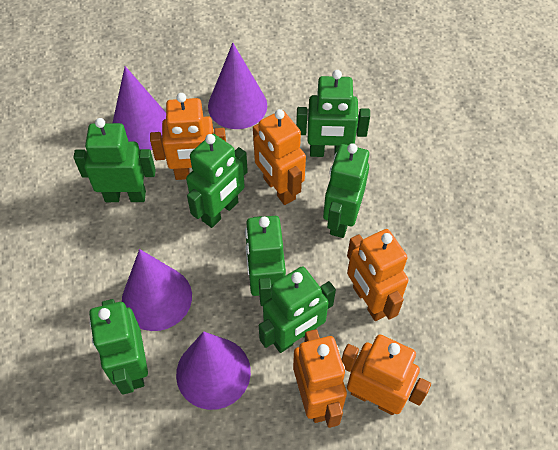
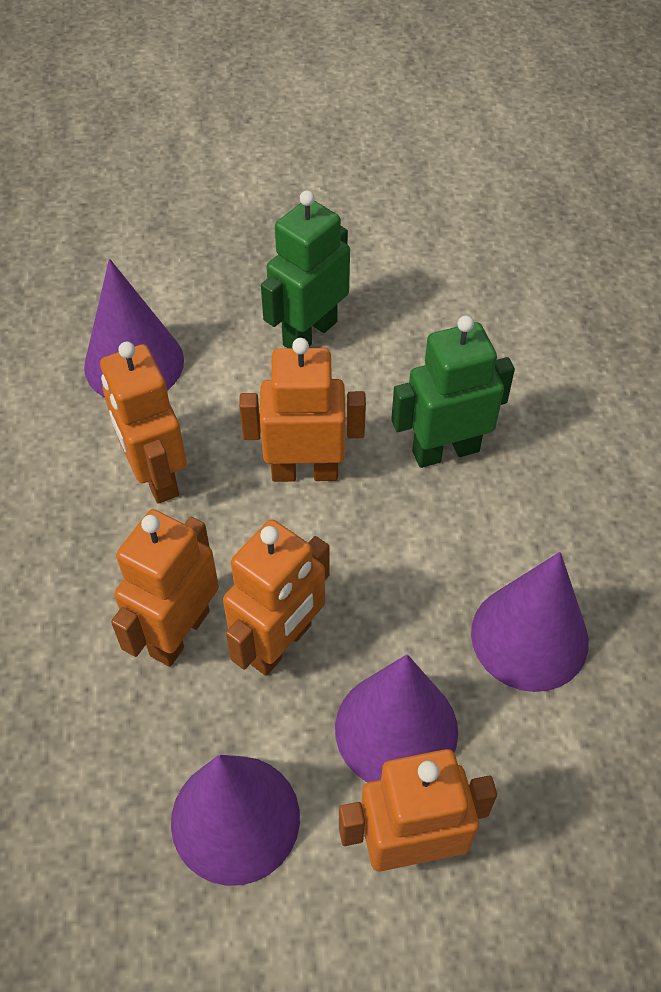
green robot: [73,118,156,202] [89,299,148,395] [186,134,248,228] [245,216,286,306] [259,266,336,353] [296,70,370,157] [323,143,369,238] = 7 -> [261,190,350,348] [391,316,515,468] = 2

